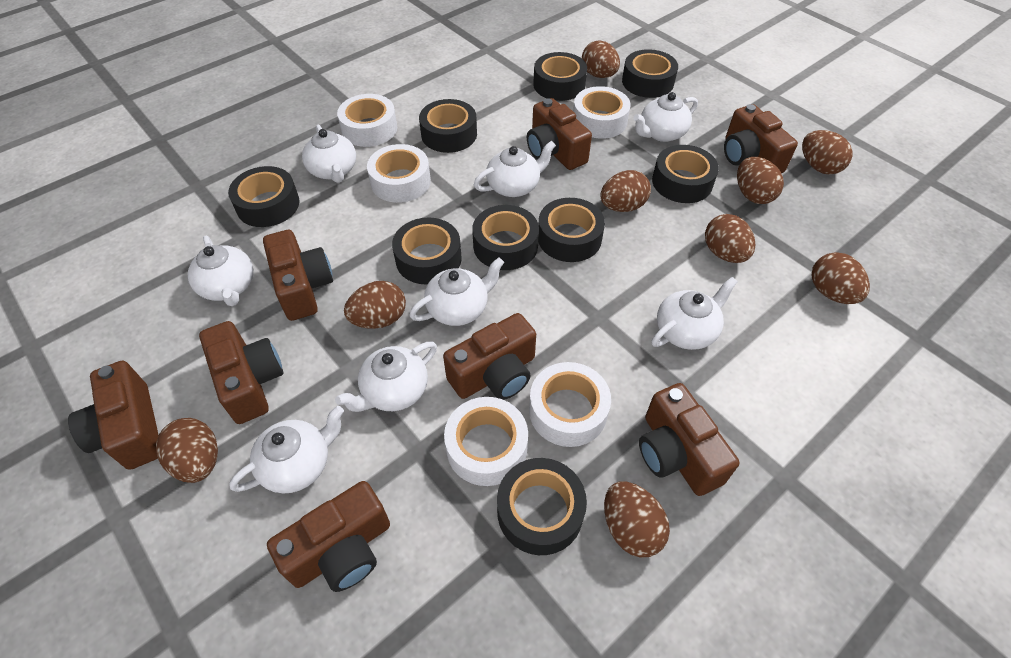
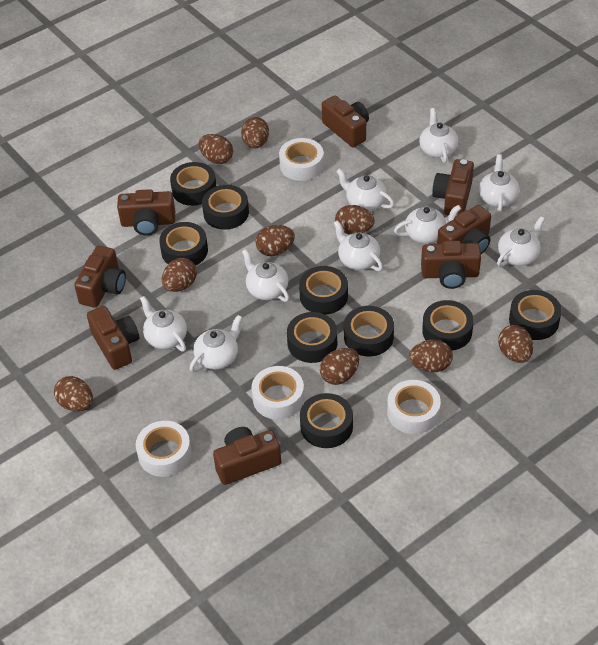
white tape: [337,94,397,147] [367,144,431,203] [444,397,528,486] [529,362,611,447] [573,86,631,139] = 5 -> [136,421,192,477] [252,366,304,419] [279,138,324,181] [387,380,441,434] = 4
white teapot: [188,236,253,306] [229,406,344,494] [302,125,356,183] [335,342,437,412] [409,258,504,326] [474,141,556,197] [633,92,698,142] [651,277,738,350] = 8 -> [140,296,187,352] [189,315,242,372] [242,249,289,302] [334,220,383,271] [336,168,394,211] [394,205,461,244] [419,108,458,163] [479,154,519,213] [497,216,545,267] = 9

